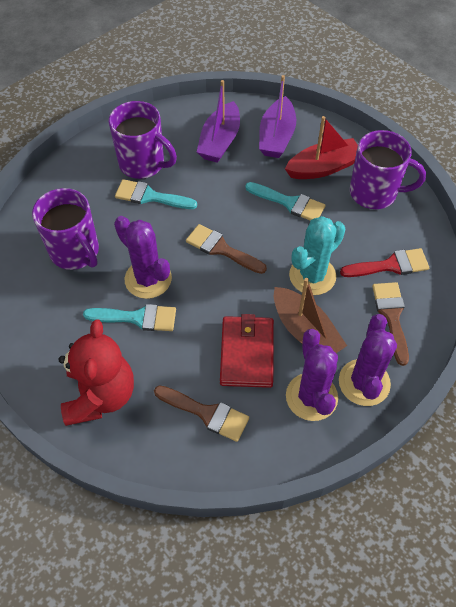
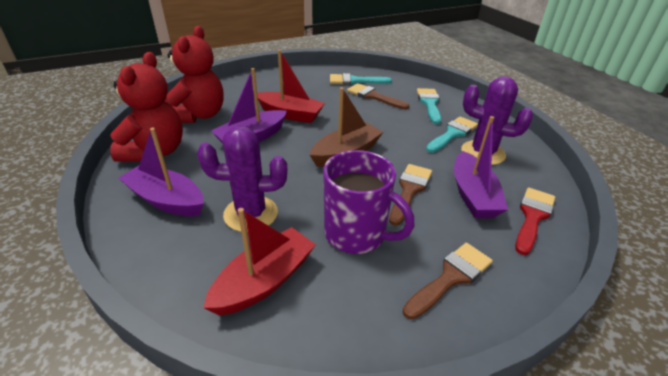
purple boat: [197,80,240,163] [259,75,296,158] = 2 -> [118,128,203,216] [211,68,287,143] [454,116,508,218] = 3
purple cactus: [114,216,172,299] [286,329,338,421] [339,314,397,406] = 3 -> [197,126,287,232] [461,76,533,165] = 2
purple mug: [32,188,99,270] [109,101,177,179] [350,130,426,209] = 3 -> [323,150,415,254] = 1
red boat: [285,116,358,179] = 1 -> [203,208,316,315] [257,50,325,123] = 2
red teddy bear: [59,319,134,426] = 1 -> [110,52,183,162] [167,26,224,123] = 2
red wallet: [220,314,274,388] = 1 -> none = 0
turquoise cactus: [289,216,346,295] = 1 -> none = 0

